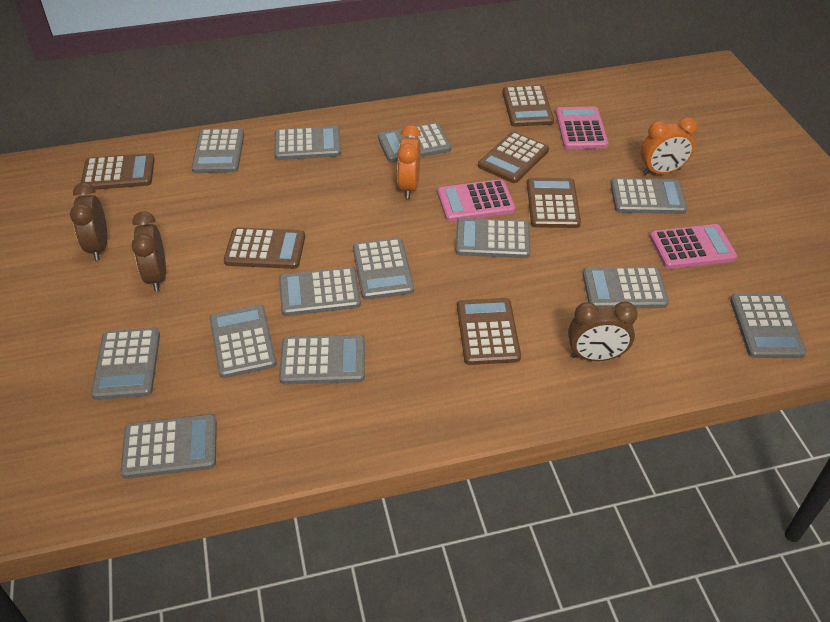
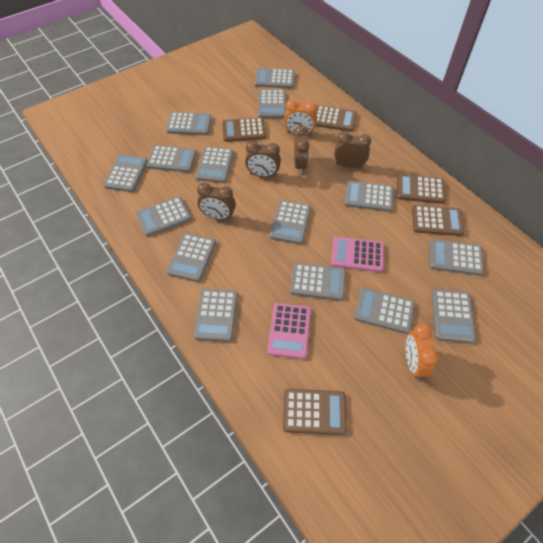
brown calculator: [81,153,155,190] [224,227,305,269] [457,298,521,365] [478,132,549,183] [502,85,554,127] [527,178,581,228] = 6 -> [222,118,266,142] [283,389,347,435] [316,105,357,132] [397,174,446,204] [412,205,465,236] = 5
brown clock: [70,182,107,260] [132,211,166,291] [568,302,638,361] = 3 -> [197,183,236,220] [245,141,281,177] [294,125,309,174] [334,131,371,168] = 4
grey calculator: [91,328,160,400] [120,414,217,479] [191,128,244,173] [210,305,277,378] [274,126,341,160] [279,267,361,316] [279,335,365,384] [353,238,414,300] [378,123,451,163] [456,218,531,258] [582,266,669,308] [610,178,687,214] [730,294,807,358] = 13 -> [104,154,148,192] [136,197,192,237] [147,145,197,172] [166,112,212,135] [167,233,216,282] [193,289,238,342] [196,147,234,183] [255,68,295,89] [258,90,286,118] [270,200,311,244] [290,263,346,301] [344,181,394,212] [354,288,415,334] [429,239,484,276] [432,289,476,343] = 15
pink calculator: [437,179,515,222] [555,107,609,149] [650,224,737,269] = 3 -> [267,303,311,359] [331,237,384,272] = 2

